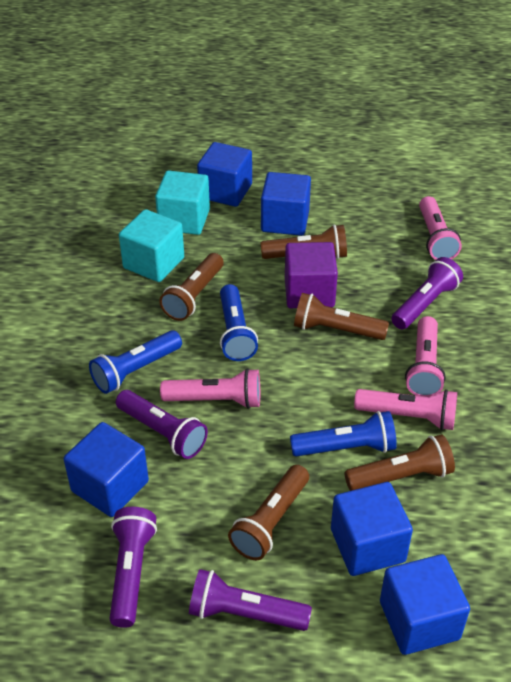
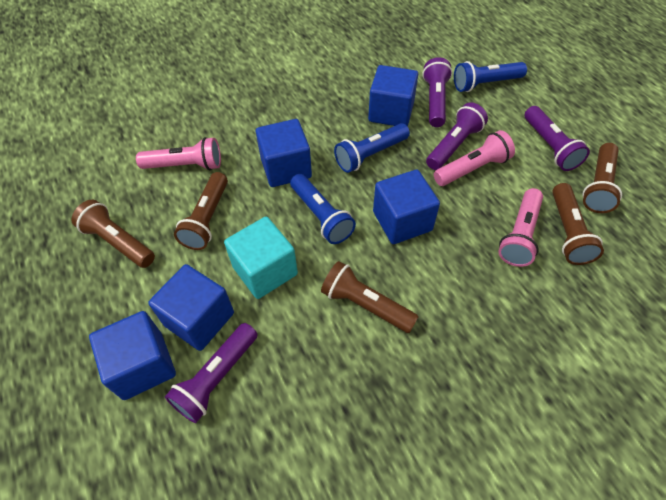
pink flashlight: [160,368,260,409] [354,389,457,430] [405,316,446,397] [419,196,462,260] = 4 -> [136,137,221,170] [434,130,515,186] [498,188,543,267] = 3
purple cube: [285,242,338,308] = 1 -> none = 0
turquoise cube: [119,209,184,282] [155,170,210,235] = 2 -> [224,217,298,299] = 1

